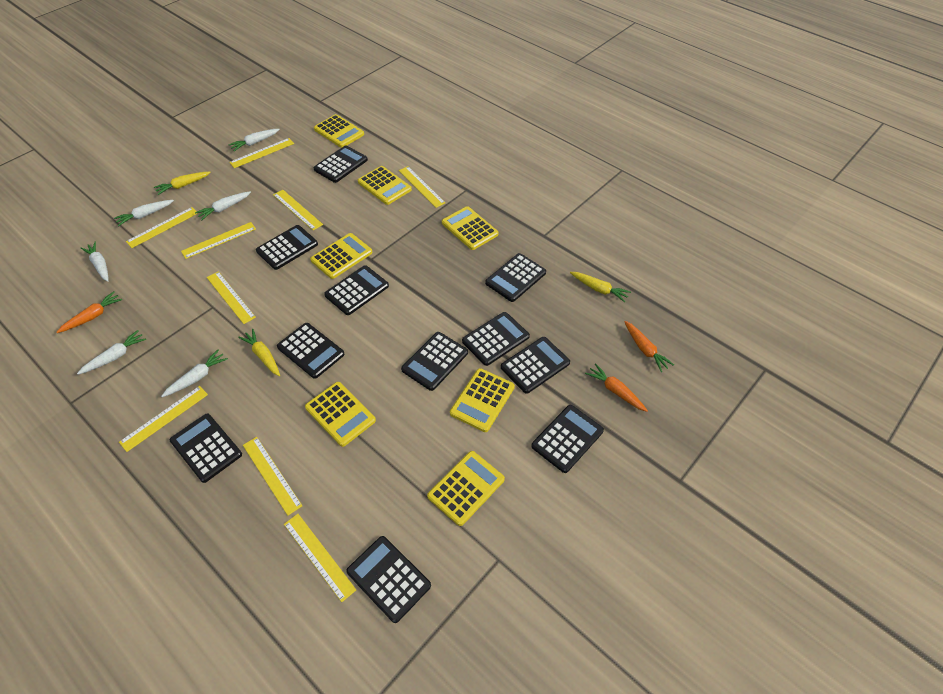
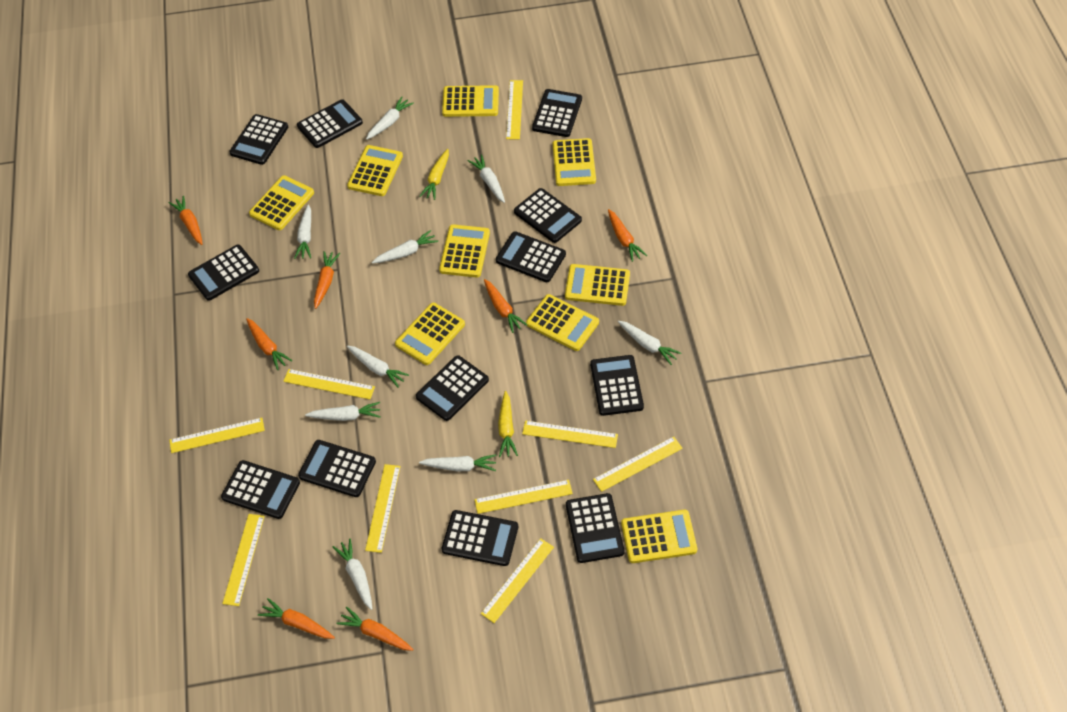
black calculator: [170,413,242,483] [256,225,318,270] [277,323,345,379] [313,145,368,183] [324,265,389,315] [346,536,431,623] [401,332,468,391] [462,312,530,366] [485,253,546,302] [501,337,570,394] [531,405,604,473] = 11 -> [188,244,259,301] [221,460,300,519] [229,114,288,165] [297,99,363,148] [298,440,376,497] [416,355,489,421] [442,510,518,566] [496,231,566,282] [514,188,582,243] [532,89,582,137] [566,493,625,563] [590,355,644,416] = 12
orange carrot: [56,291,122,333] [585,363,648,412] [624,321,674,372] = 3 -> [169,196,203,245] [246,318,293,370] [258,598,335,639] [314,251,340,309] [336,607,413,651] [484,279,527,333] [608,209,647,262] = 7
white carrot: [77,330,146,375] [81,242,109,282] [114,200,174,226] [161,350,228,397] [195,192,251,220] [229,129,280,151] = 6 -> [294,204,311,259] [305,402,381,421] [332,538,372,610] [347,345,409,388] [366,97,414,140] [372,230,438,263] [419,454,496,471] [467,154,505,203] [618,321,681,365] = 9
yellow calculator: [305,382,376,447] [310,233,372,279] [314,114,364,148] [358,166,412,205] [427,451,505,526] [442,206,499,250] [450,368,515,432] = 7 -> [249,175,314,230] [347,145,403,196] [395,303,465,365] [439,224,490,278] [442,85,499,117] [526,294,599,351] [553,138,596,186] [565,264,630,306] [621,510,697,563] = 9
yellow carrot: [154,172,211,195] [238,329,280,376] [570,272,631,302] = 3 -> [419,149,449,200] [498,391,518,457] = 2

